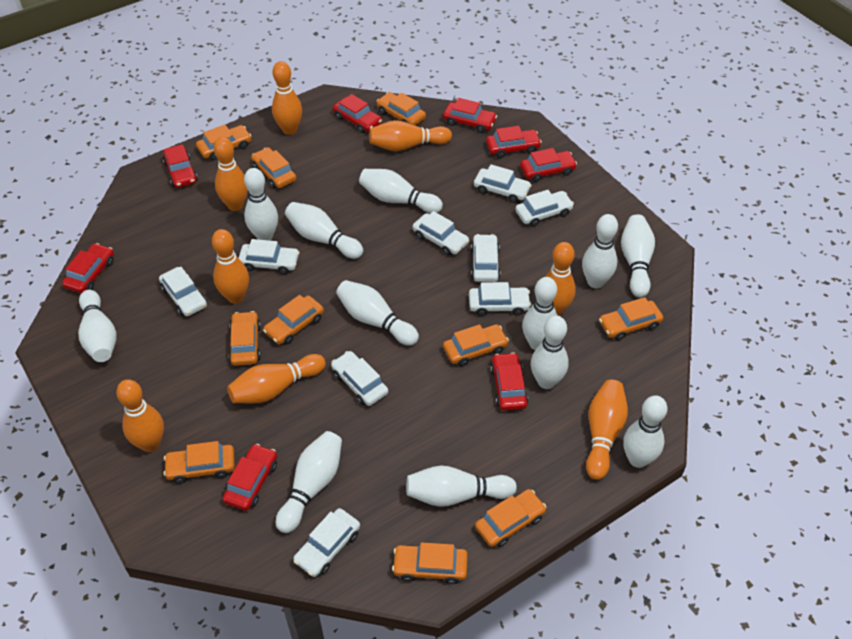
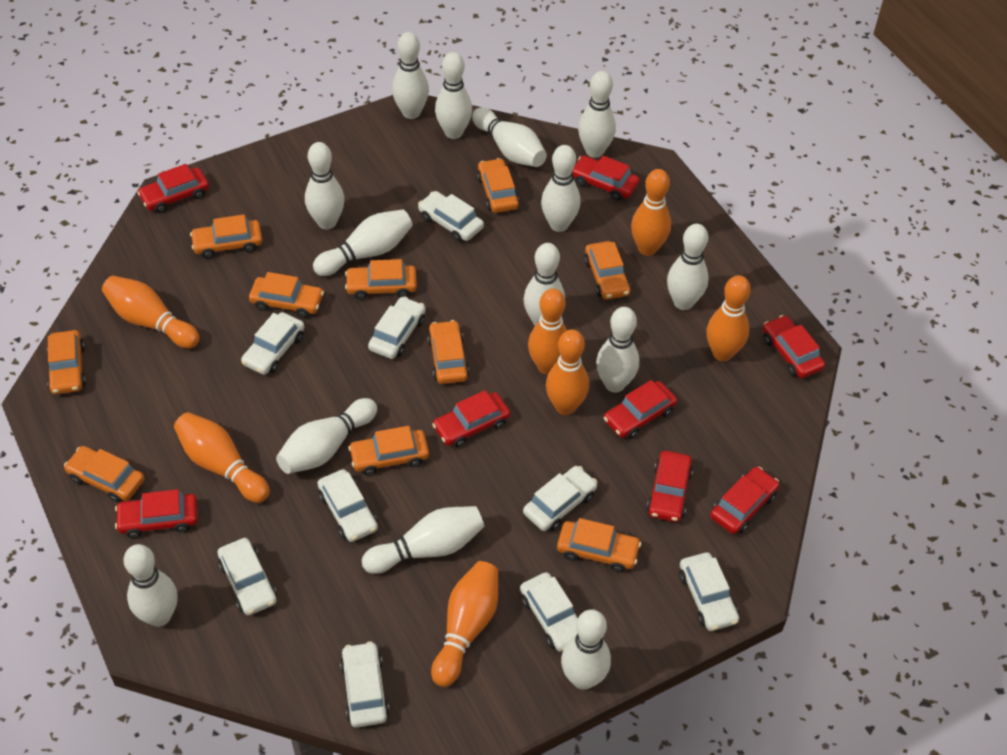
orange bowling pin: [116,379,164,452] [212,229,249,304] [213,137,248,211] [227,354,326,403] [272,61,302,135] [369,120,452,151] [545,242,576,316] [586,380,628,480] = 8 -> [102,276,199,349] [174,412,270,503] [431,561,498,687] [528,289,567,375] [546,329,589,415] [631,169,671,256] [707,275,751,361] = 7
white bowling pin: [78,290,116,362] [244,168,278,241] [276,431,342,533] [285,202,363,259] [336,280,419,346] [359,169,443,213] [406,465,517,507] [522,277,558,350] [531,316,569,389] [582,214,618,288] [621,214,655,298] [623,395,667,468] = 12 -> [124,544,178,627] [276,398,377,474] [305,142,344,229] [313,209,413,276] [362,506,485,574] [392,32,429,119] [435,52,472,139] [472,107,547,167] [524,243,565,325] [541,145,581,232] [561,609,611,690] [578,71,616,158] [596,307,639,393] [667,224,709,310] = 14

